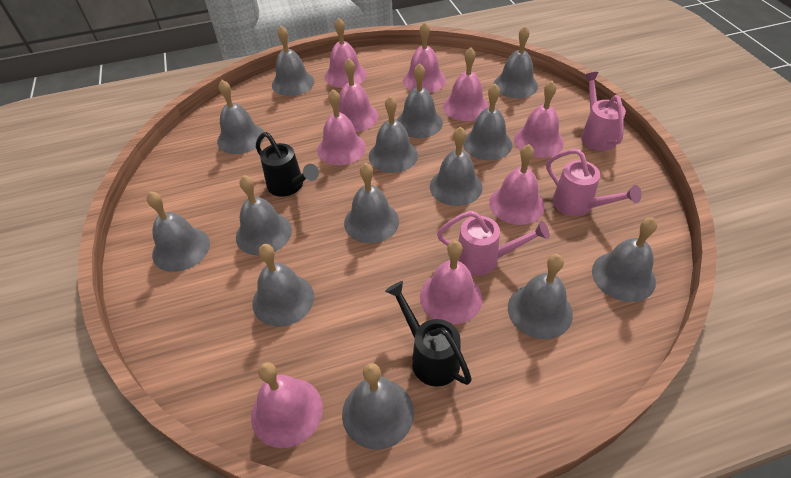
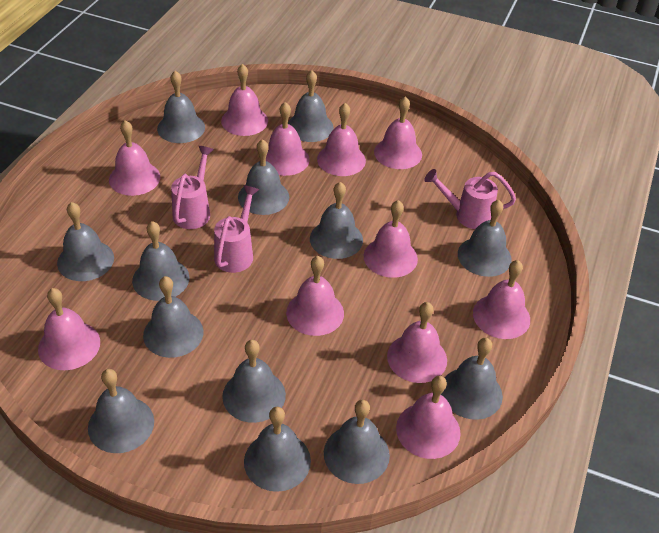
black watering can: [256,132,319,197] [385,281,472,386] = 2 -> none = 0
grey bell: [147,192,210,272] [217,80,265,154] [236,175,292,256] [252,244,314,327] [272,26,314,96] [342,363,414,450] [344,163,399,243] [369,96,418,173] [397,63,443,138] [430,126,483,206] [463,84,512,160] [494,26,538,98] [508,254,573,339] [592,218,657,302] = 14 -> [57,202,114,281] [88,369,154,453] [132,221,190,301] [143,276,204,358] [157,71,205,143] [222,340,286,423] [238,139,289,215] [244,407,311,492] [288,70,334,142] [310,182,363,259] [324,400,390,484] [441,338,503,420] [458,200,512,277] = 13
pink bell: [251,362,323,448] [317,89,366,165] [325,18,367,88] [339,58,378,132] [403,22,446,93] [420,241,482,325] [443,47,489,121] [489,144,545,225] [514,81,564,158] = 9 -> [38,288,100,370] [109,120,160,196] [221,64,268,136] [266,102,310,176] [286,256,344,336] [317,103,366,176] [364,200,418,278] [374,96,422,169] [387,302,447,383] [396,376,461,459] [473,260,530,339] = 11

